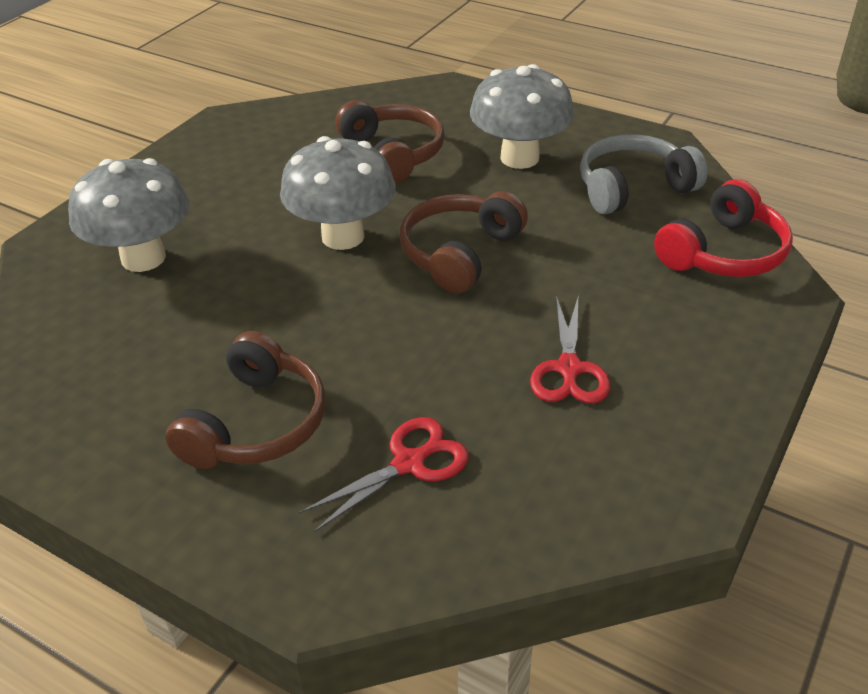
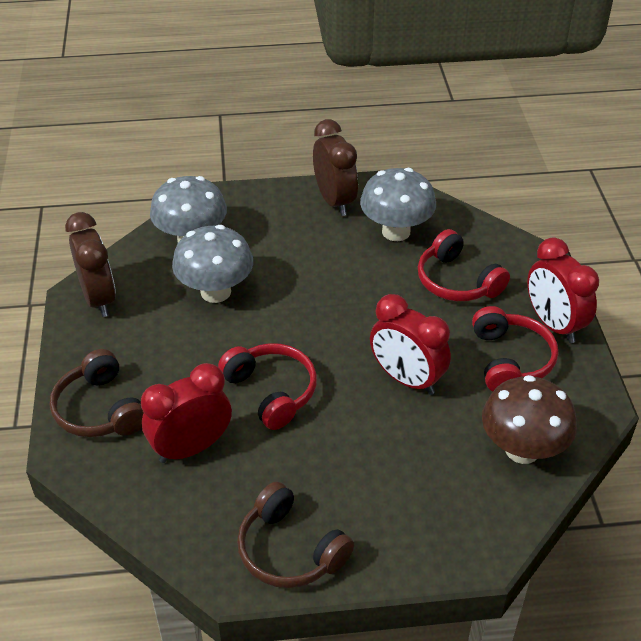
brown clock: none = 0 -> [65,212,116,317] [313,119,358,216] = 2
brown headphones: [165,331,326,469] [335,100,445,183] [399,191,528,293] = 3 -> [50,349,144,437] [237,481,354,588] = 2
brown mushroom: none = 0 -> [482,375,577,464] = 1
grey headphones: [580,134,707,214] = 1 -> none = 0
red clock: none = 0 -> [141,363,232,463] [370,294,451,395] [527,237,599,343] = 3
red headphones: [654,179,793,277] = 1 -> [218,343,317,430] [418,229,510,301] [472,306,558,391] = 3
red scissors: [299,417,469,532] [530,296,610,404] = 2 -> none = 0

